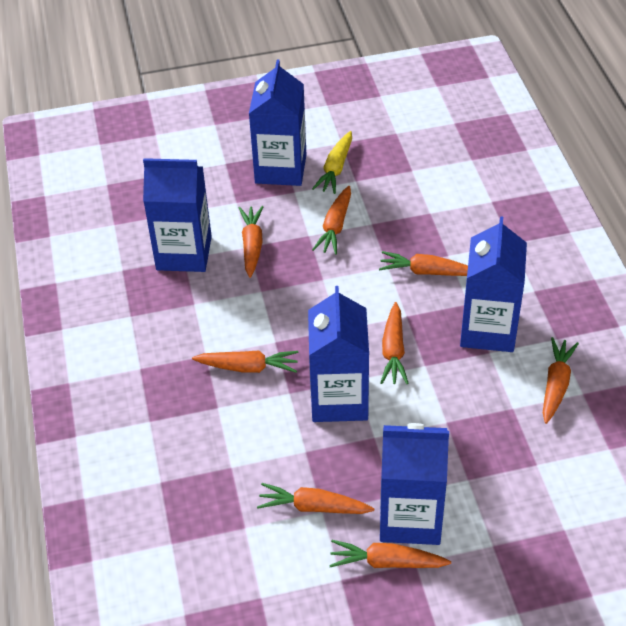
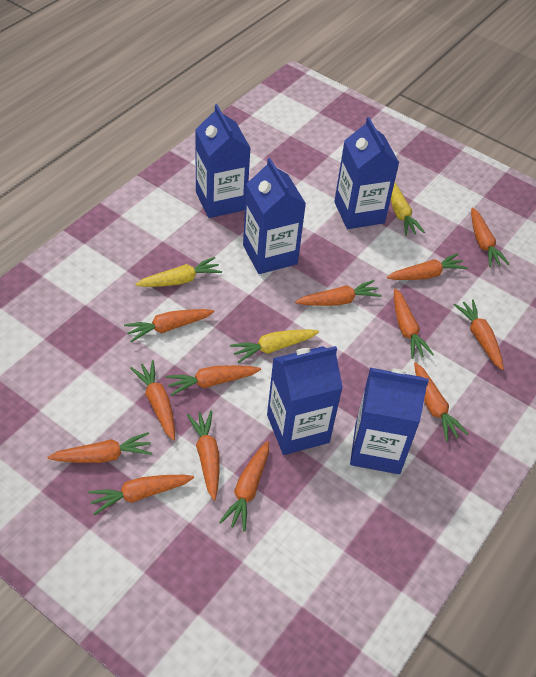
orange carrot: [192,350,298,373] [239,206,263,278] [257,483,375,514] [312,186,351,255] [329,540,451,568] [379,251,468,276] [380,302,409,384] [543,337,579,424] = 8 -> [47,432,152,463] [88,475,194,515] [124,309,215,342] [130,360,175,440] [166,365,261,396] [187,411,219,500] [219,441,269,532] [295,280,382,306] [387,253,468,280] [394,288,434,359] [414,362,468,442] [454,299,504,370] [471,208,509,267] = 13
yellow carrot: [312,131,352,194] = 1 -> [135,257,222,287] [230,329,319,363] [391,182,425,236] = 3

